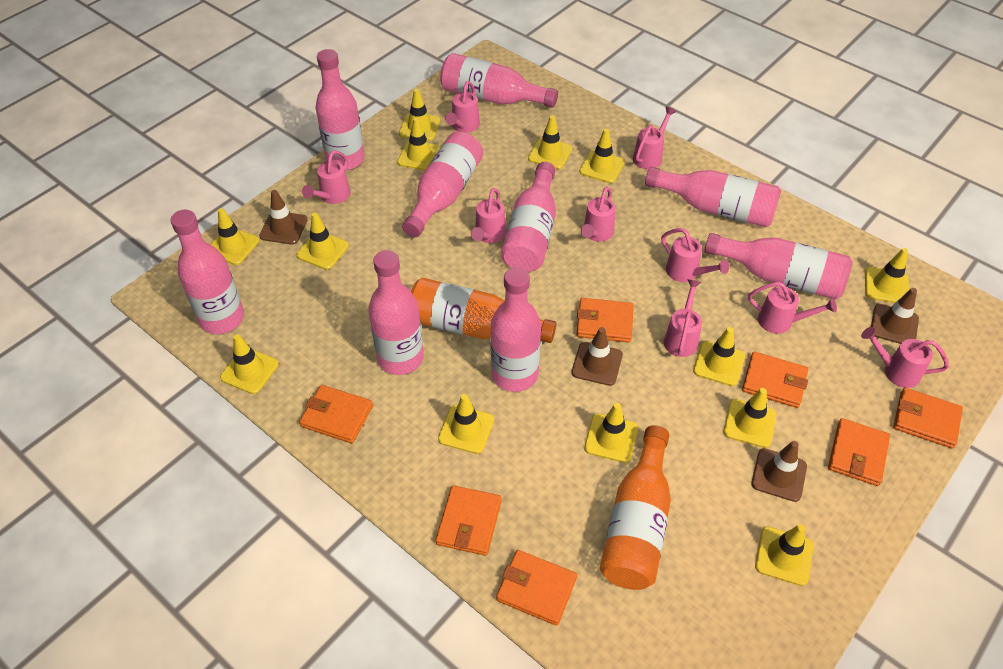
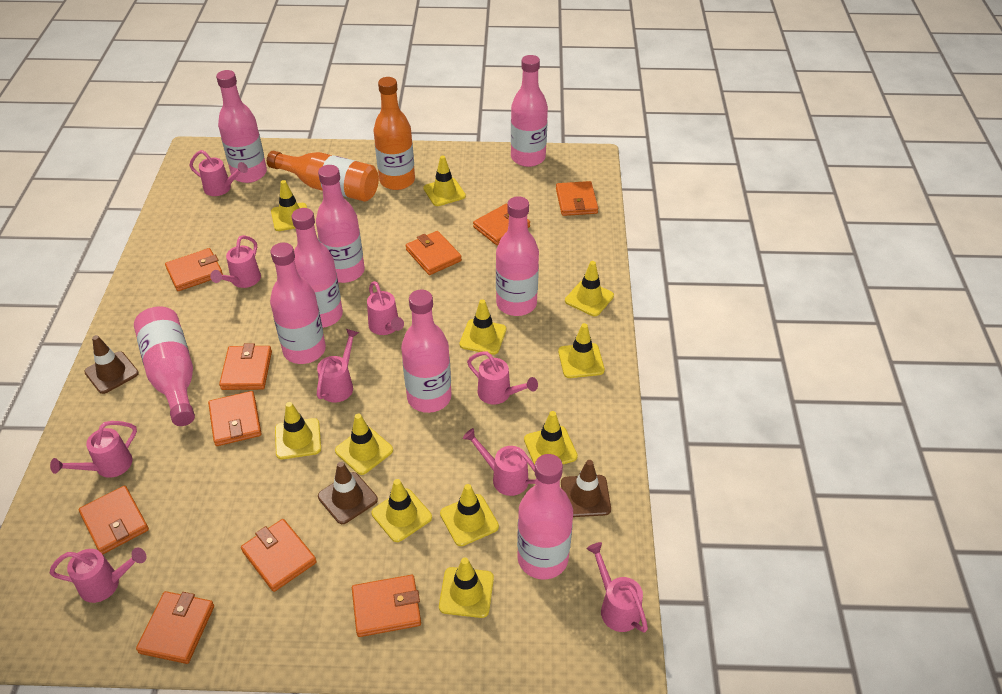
brown traffic cone: [259,190,308,244] [572,327,623,386] [751,441,807,502] [871,288,919,344] = 4 -> [84,335,139,394] [318,462,378,524] [561,460,611,517] = 3
orange wallet: [299,385,373,443] [436,485,502,556] [496,550,577,626] [577,298,634,342] [742,352,808,408] [828,418,890,486] [893,388,963,449] = 7 -> [79,485,149,554] [136,591,214,664] [165,248,223,291] [208,391,262,446] [219,343,272,390] [241,519,317,592] [352,575,421,637] [406,231,462,275] [473,204,530,245] [556,181,598,216] = 10
yellow traffic cone: [211,208,259,265] [220,334,279,394] [297,212,349,270] [397,118,441,170] [399,89,440,141] [438,394,494,454] [528,115,572,169] [579,129,625,183] [584,403,638,463] [693,327,745,386] [723,388,776,448] [755,524,813,586] [865,248,909,303] = 13 -> [271,180,307,231] [275,402,321,459] [335,414,393,475] [371,479,432,542] [423,155,466,206] [439,557,494,618] [440,484,499,546] [459,299,506,355] [524,411,578,465] [558,323,605,378] [565,261,614,316] = 11

